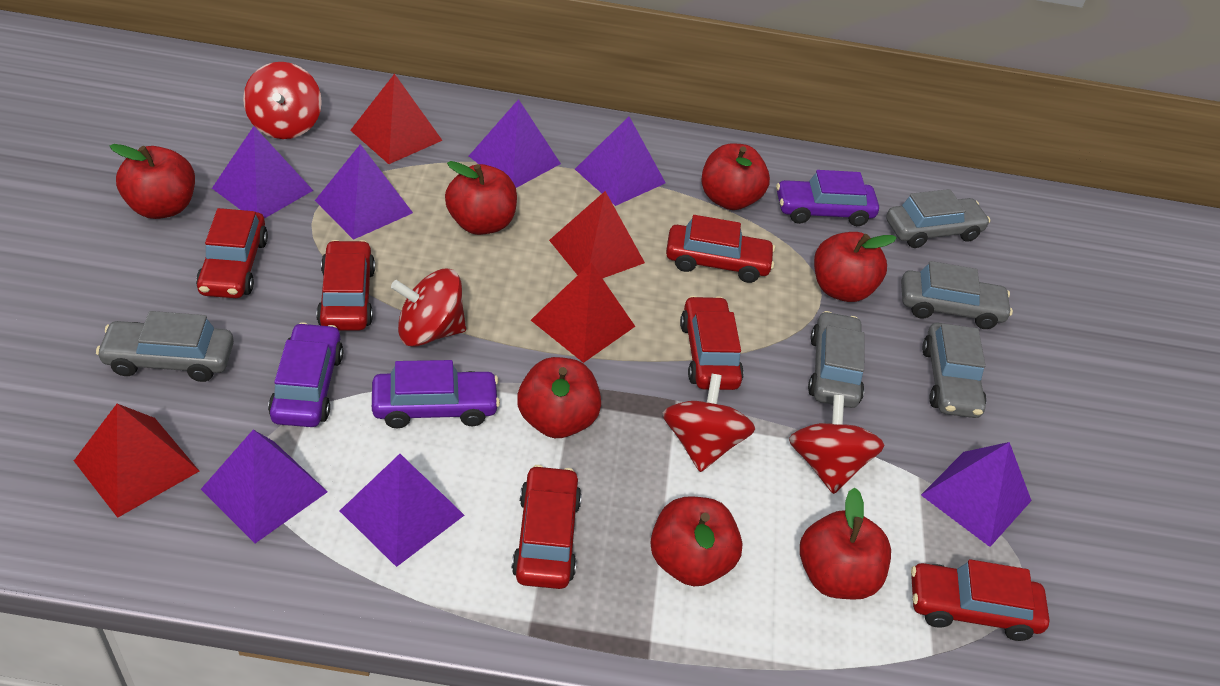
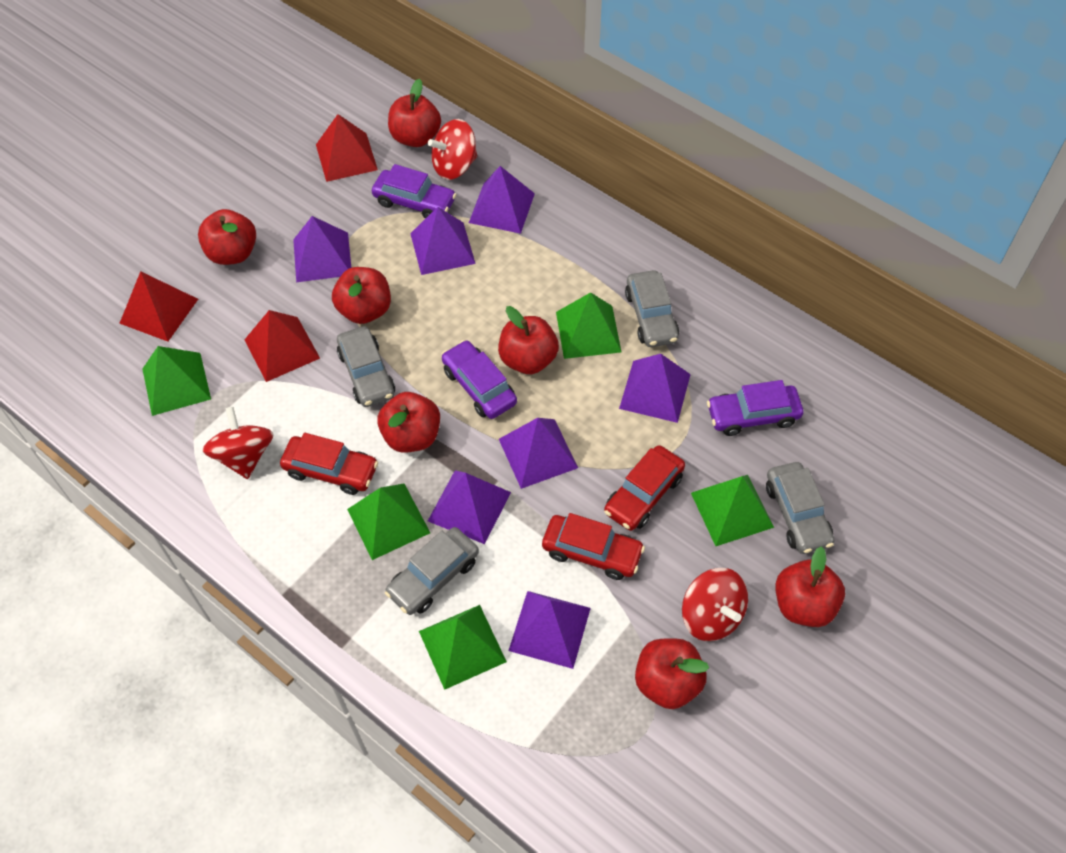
green pyramid: none = 0 -> [142,346,211,416] [347,484,430,560] [419,605,507,690] [556,292,621,359] [691,475,774,546] = 5
grey car: [96,311,234,382] [808,311,865,408] [886,189,990,248] [901,261,1013,329] [922,323,986,418] = 5 -> [337,326,395,407] [385,527,479,615] [625,270,679,347] [766,462,834,554] = 4
red car: [196,208,268,298] [316,240,375,331] [512,465,582,589] [666,215,775,283] [680,296,744,390] [911,559,1050,641] = 6 -> [280,433,378,495] [542,513,645,580] [604,445,685,531] = 3
red pyramid: [74,404,199,518] [350,74,443,164] [531,263,635,363] [549,191,645,279] = 4 -> [119,271,198,342] [244,310,320,382] [316,114,378,182] = 3
red spinning top: [243,62,322,139] [391,269,466,346] [663,374,755,472] [789,395,885,494] = 4 -> [203,407,274,479] [428,119,477,180] [682,568,748,641] = 3

